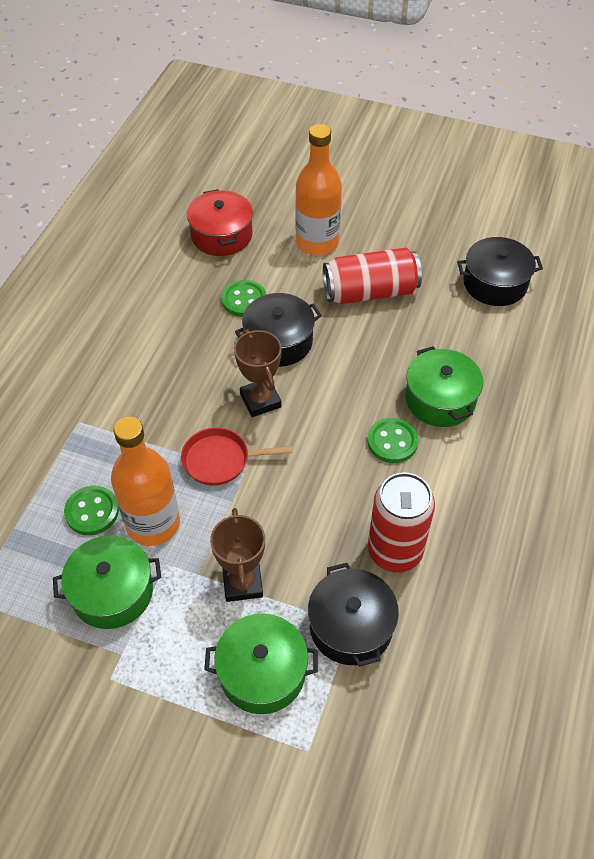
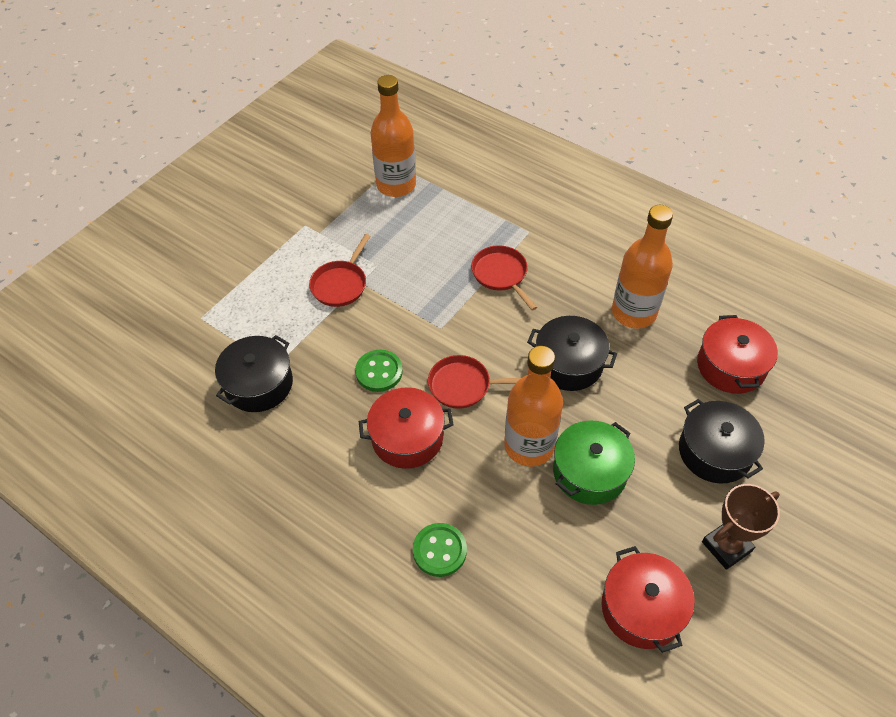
brown trophy: [210,508,265,602] [234,329,282,417] = 2 -> [702,484,780,570] = 1
green button: [64,486,119,535] [222,280,267,317] [367,418,419,463] = 3 -> [355,350,403,392] [413,523,467,577] = 2
green pot: [53,535,161,629] [204,614,318,714] [405,346,483,427] = 3 -> [553,421,635,505] = 1
orange bottle: [111,417,180,546] [295,124,342,255] = 2 -> [371,75,416,197] [504,346,563,466] [612,205,673,328] = 3
red can: [323,248,422,304] [368,472,435,572] = 2 -> none = 0
red pan: [181,428,292,486] = 1 -> [309,234,371,307] [428,355,521,409] [471,245,537,311] = 3
red pot: [187,189,253,256] = 1 -> [359,387,454,469] [602,546,694,653] [697,315,778,394] = 3

